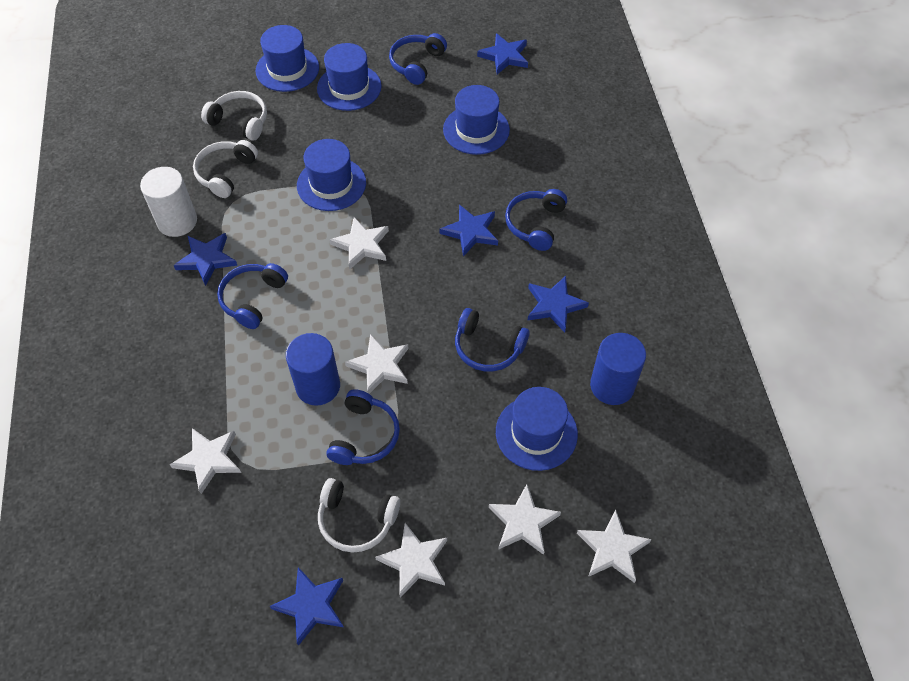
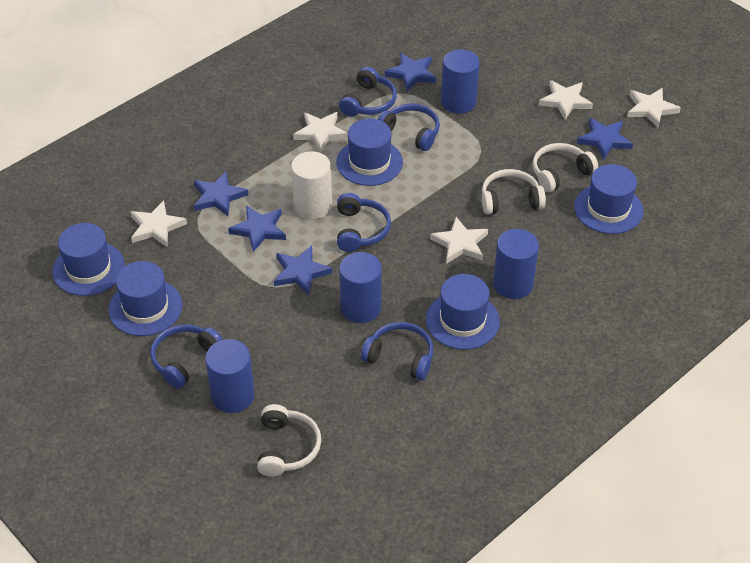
blue cylinder: [286,333,340,406] [590,333,646,405] = 2 -> [205,339,255,413] [339,252,382,323] [441,49,480,114] [493,229,539,299] = 4
white star: [170,428,241,494] [329,217,389,270] [345,334,409,394] [375,523,447,598] [489,484,561,555] [577,510,652,583] = 6 -> [130,201,187,247] [293,112,348,152] [430,217,488,264] [539,80,593,120] [627,88,681,128] = 5

